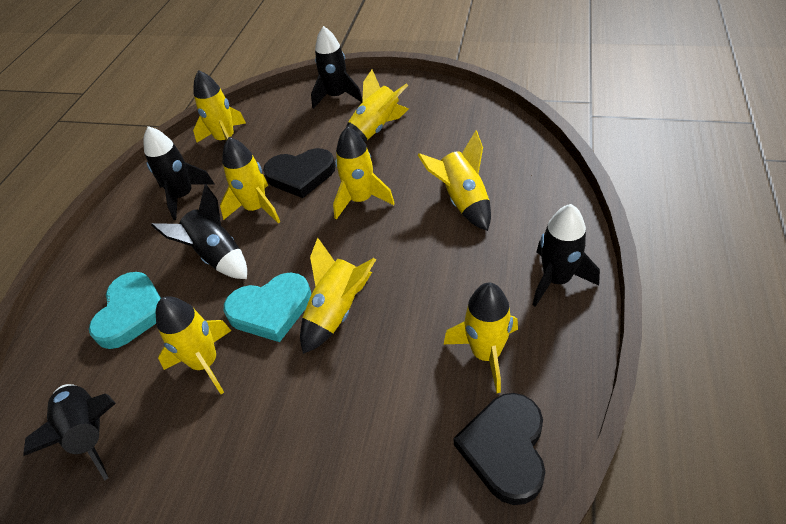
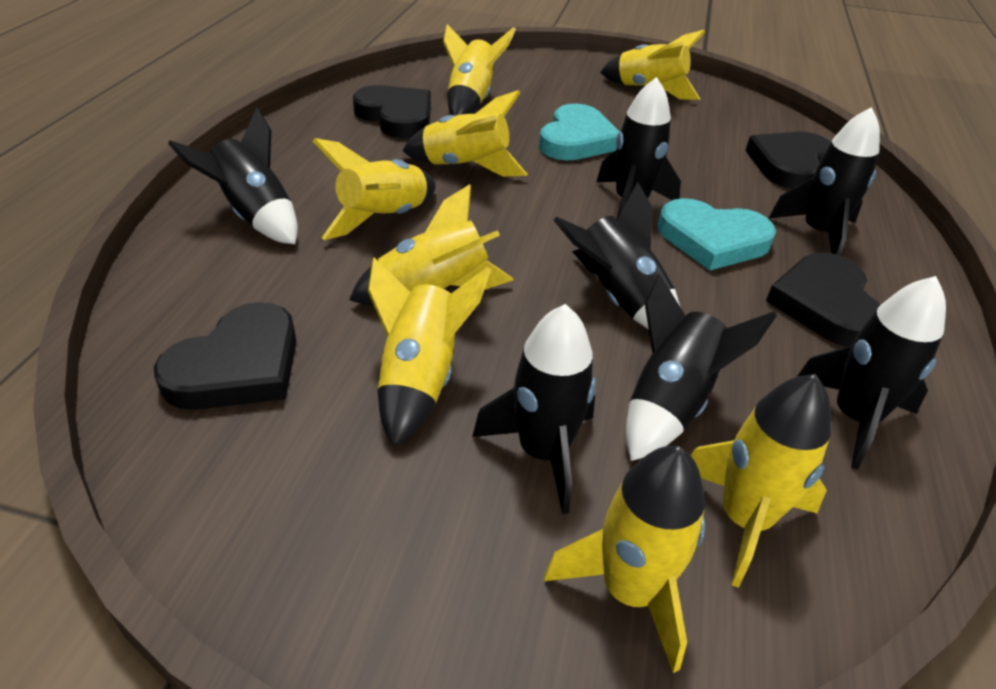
black heart: [263,148,336,198] [454,393,545,505] = 2 -> [154,302,297,410] [353,85,431,138] [745,132,831,189] [766,252,880,347] = 4
black rocket: [23,384,116,481] [143,126,215,220] [151,184,247,279] [311,26,363,109] [532,204,600,307] = 5 -> [168,108,298,244] [472,304,596,514] [553,182,680,330] [596,77,681,219] [625,274,777,461] [769,107,880,255] [797,276,946,470] = 7

